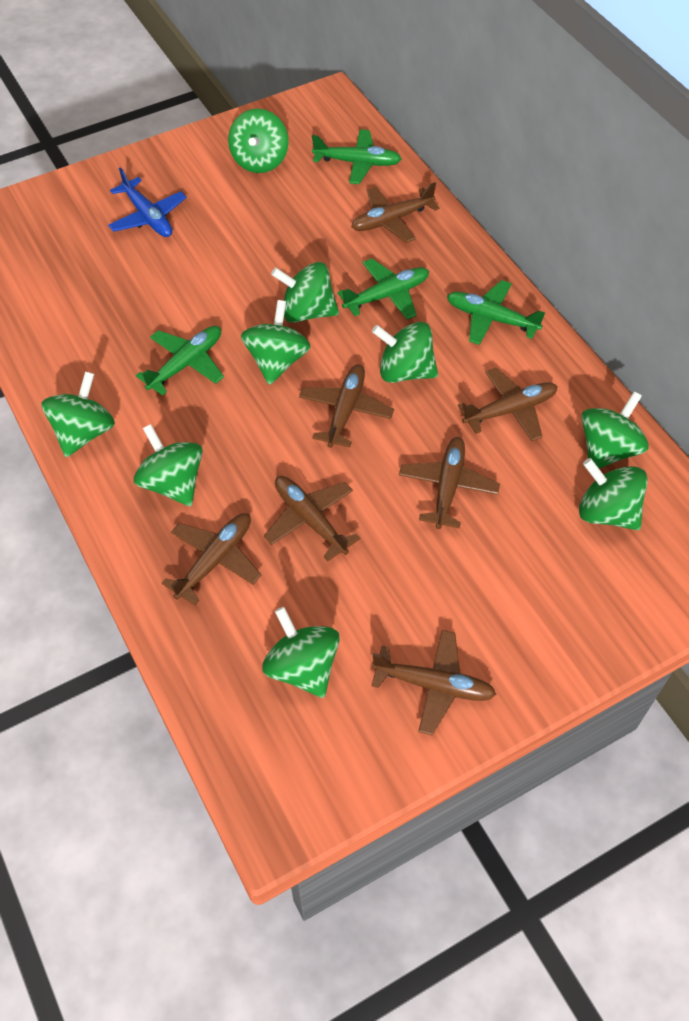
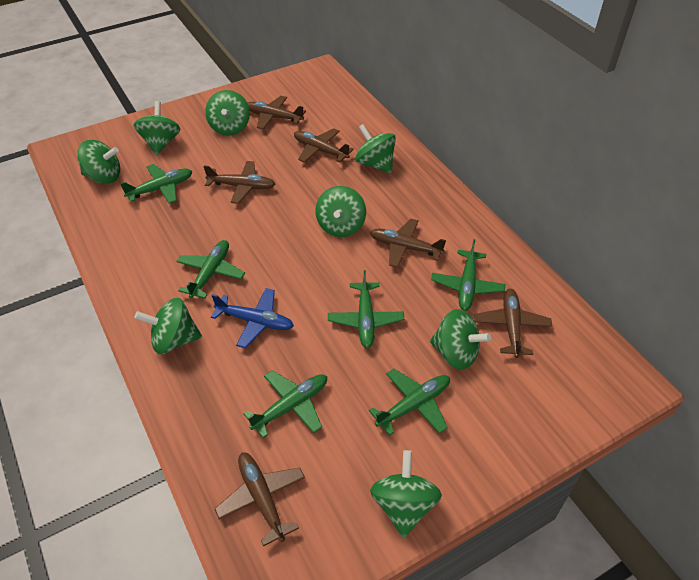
brown plane: [162,513,261,605] [264,476,361,561] [299,364,394,448] [351,182,440,243] [372,630,496,736] [399,437,500,529] [458,368,558,441] = 7 -> [203,161,275,204] [215,452,305,547] [247,96,306,129] [294,128,354,163] [370,219,446,268] [474,289,552,358] = 6
green plane: [136,326,224,396] [312,129,402,184] [338,258,429,320] [447,280,545,345] = 4 -> [120,164,192,203] [176,240,245,299] [244,370,327,438] [328,270,404,348] [369,369,450,436] [431,239,505,311] = 6
green spinning top: [41,371,115,457] [134,424,203,506] [228,109,289,173] [241,300,311,385] [262,607,340,698] [271,262,339,323] [372,322,438,383] [579,458,648,530] [581,392,649,469] = 9 -> [77,140,120,184] [134,101,180,155] [135,298,202,354] [205,90,250,136] [315,186,366,237] [355,124,396,173] [370,450,442,538] [430,309,491,370] = 8

